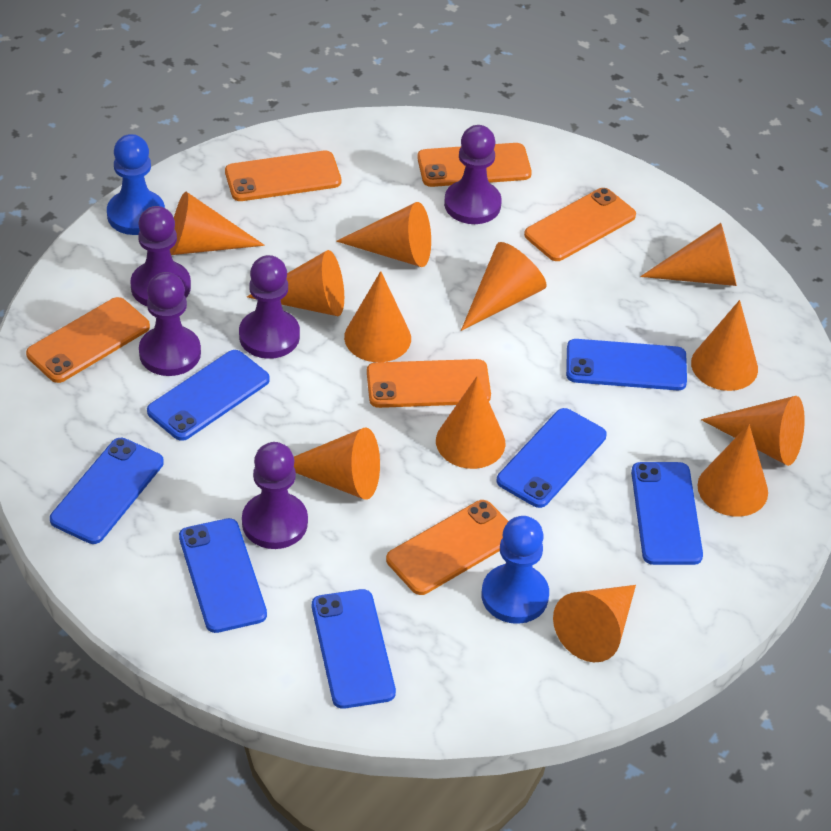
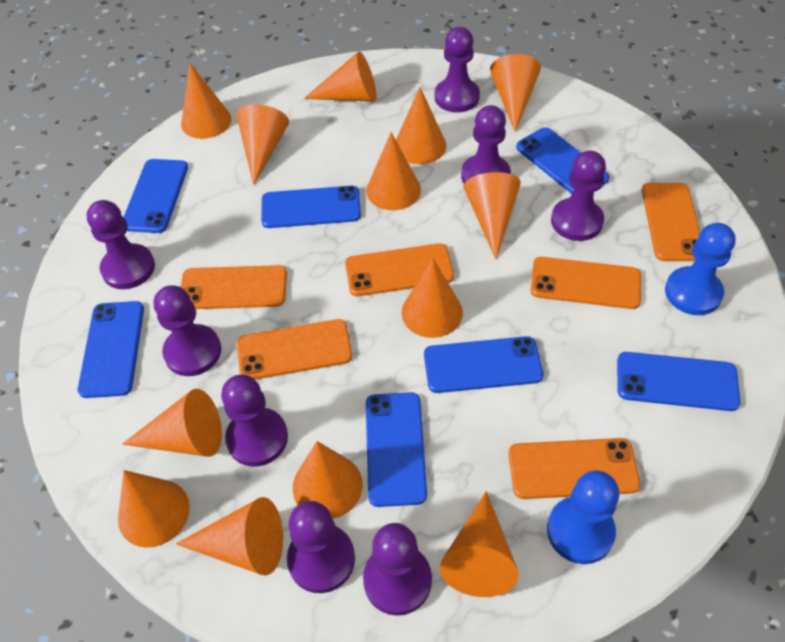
orange cone: [170,192,265,255] [247,250,344,316] [294,427,380,500] [336,202,431,267] [344,271,411,362] [436,376,505,469] [461,242,547,331] [553,585,636,662] [640,223,737,286] [691,300,758,391] [698,424,768,517] [701,396,805,466] = 12 -> [118,470,190,548] [122,389,222,457] [176,497,283,576] [181,63,231,139] [236,104,289,185] [293,441,363,519] [304,52,377,102] [366,132,421,210] [396,87,446,164] [402,258,463,338] [440,491,519,597] [463,172,521,259] [490,54,541,132] = 13
purple pawn: [131,206,191,306] [139,272,201,376] [239,255,300,359] [242,442,308,549] [444,125,502,224] = 5 -> [87,200,155,289] [154,285,221,376] [221,374,288,466] [287,501,355,593] [363,523,432,616] [434,27,480,112] [461,105,511,183] [551,151,606,241] = 8

